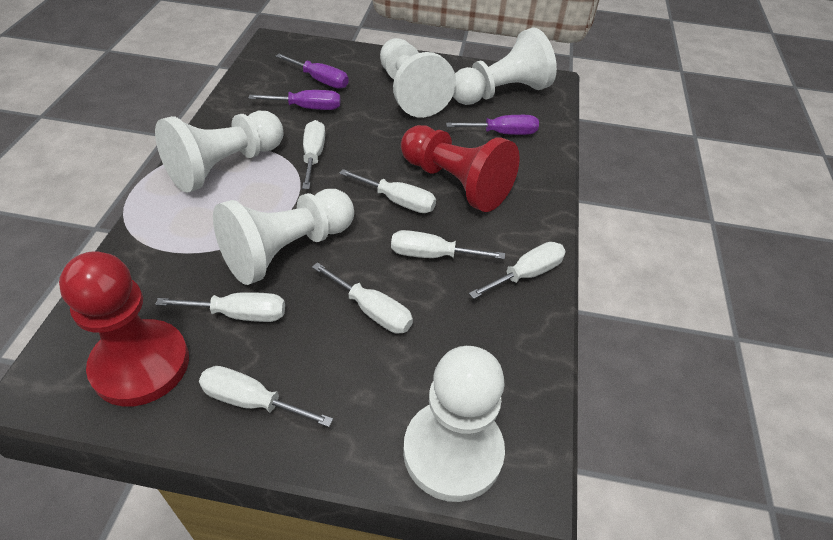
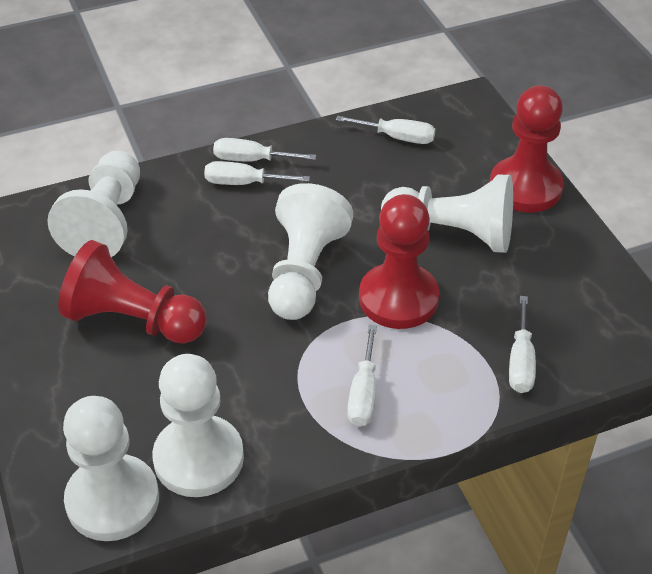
purple screwdriver: [248,90,340,110] [276,54,349,89] [446,115,539,135] = 3 -> none = 0
red pawn: [59,251,189,406] [401,125,520,212] = 2 -> [58,240,207,344] [359,194,439,329] [490,85,564,213] = 3
white screwdriver: [155,292,285,322] [199,366,333,427] [302,120,325,189] [312,262,413,334] [339,169,436,213] [391,230,505,259] [469,242,566,299] = 7 -> [204,161,310,185] [213,138,316,162] [336,116,435,144] [347,325,377,427] [509,296,536,393] = 5

